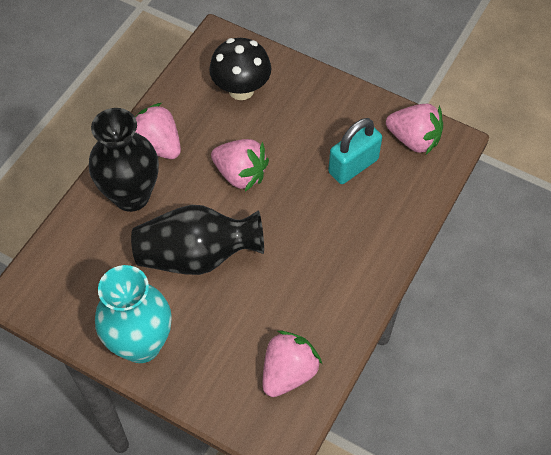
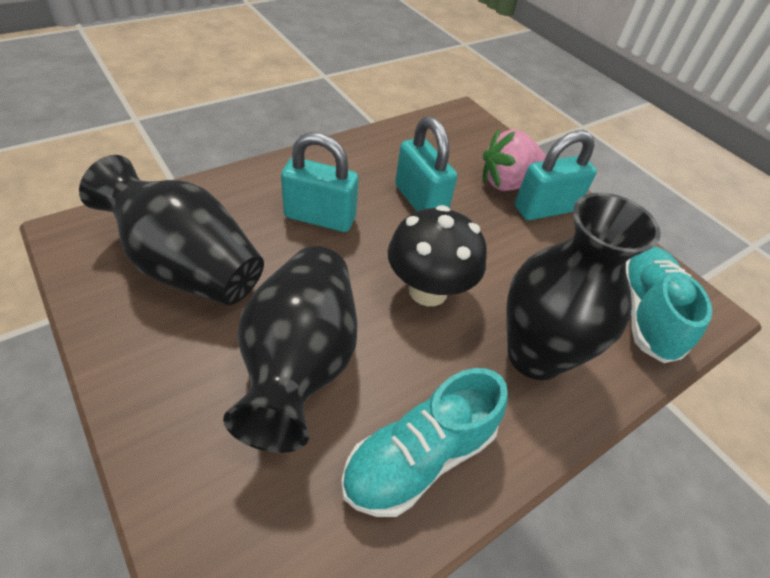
black vase: [89,108,159,212] [131,205,264,275] = 2 -> [79,155,264,305] [223,246,358,453] [506,192,661,380] = 3
pink strawberry: [135,103,181,159] [211,139,269,191] [263,331,322,397] [386,104,443,155] = 4 -> [483,129,546,191] = 1
turquoise padlock: [328,118,382,184] = 1 -> [281,132,359,232] [395,116,457,211] [515,130,597,220] = 3
turquoise shoe: none = 0 -> [341,368,508,517] [626,247,712,363] = 2
turquoise vase: [95,265,172,363] = 1 -> none = 0

